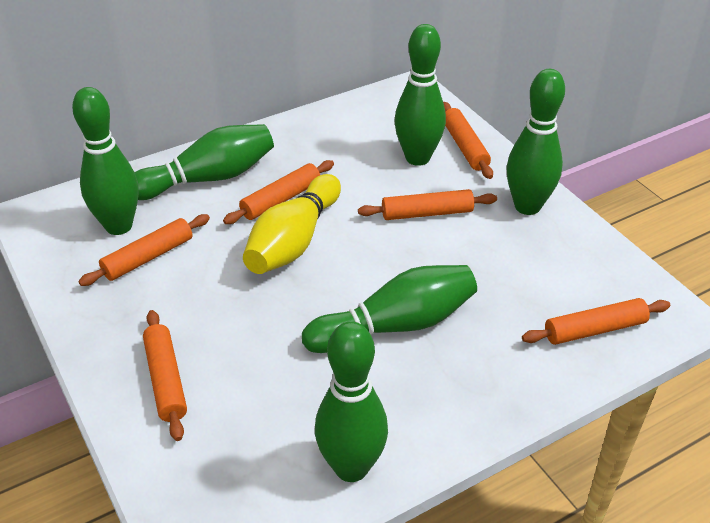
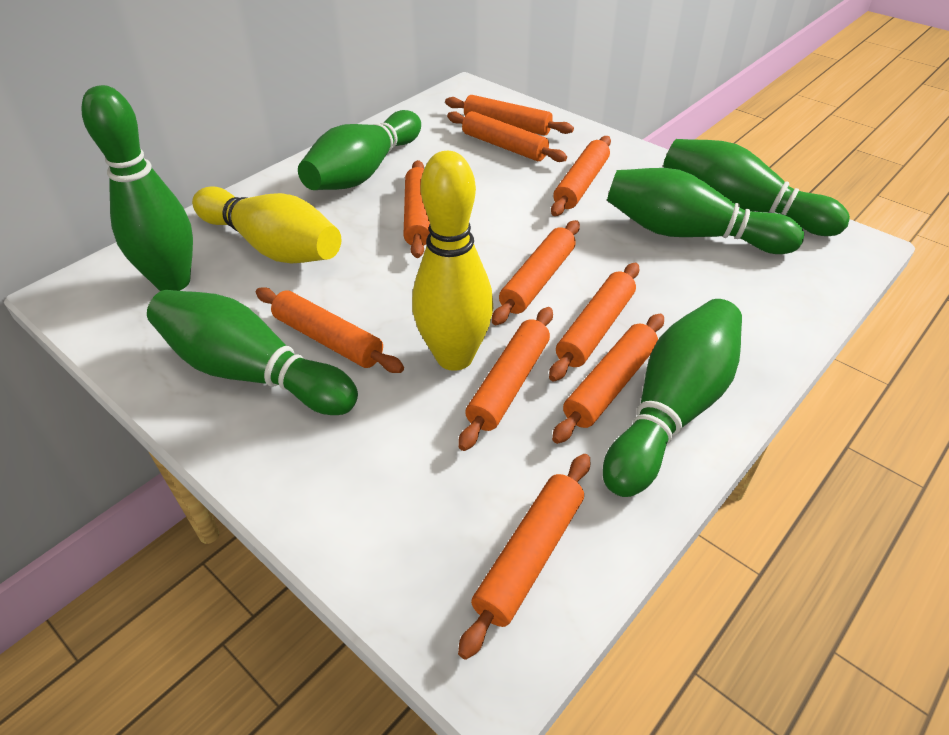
orange rolling pin: [78,214,210,286] [143,310,187,441] [223,160,334,224] [358,189,497,220] [443,102,493,179] [522,298,670,345] = 6 -> [256,287,404,373] [403,160,430,258] [445,95,574,136] [447,111,567,162] [458,307,553,451] [458,454,590,660] [492,220,580,325] [549,263,639,382] [551,136,611,216] [552,314,664,444] = 10
yellow bowling pin: [243,174,341,274] = 1 -> [192,186,341,263] [412,151,493,371] = 2

